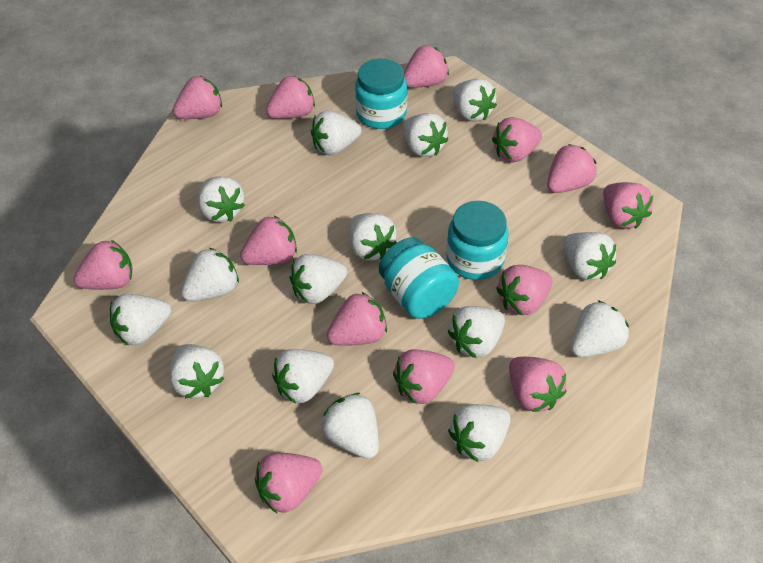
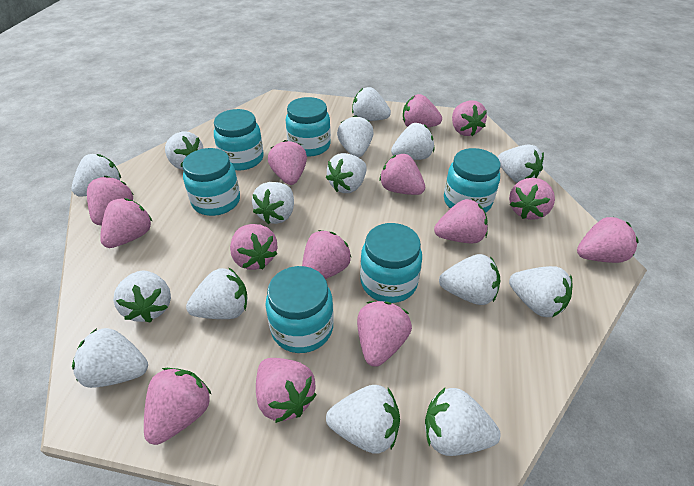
pink strawberry: [74,240,132,290] [173,76,222,119] [240,216,297,265] [255,453,323,514] [266,75,315,119] [327,292,387,346] [393,349,455,404] [404,45,449,87] [492,117,542,162] [496,265,553,315] [509,357,567,412] [547,144,597,193] [603,182,653,229] = 13 -> [87,176,134,225] [100,198,153,248] [144,368,212,445] [230,224,278,270] [256,358,317,423] [268,140,307,185] [302,230,352,279] [357,301,412,367] [379,154,425,195] [403,94,442,127] [434,199,488,243] [452,101,487,136] [509,178,555,220] [577,217,639,263] = 14
turquoise jar: [355,59,407,129] [379,237,459,319] [447,201,509,280] = 3 -> [182,148,240,216] [214,109,264,170] [265,266,334,353] [286,97,331,157] [360,223,422,303] [444,148,501,213] = 6

